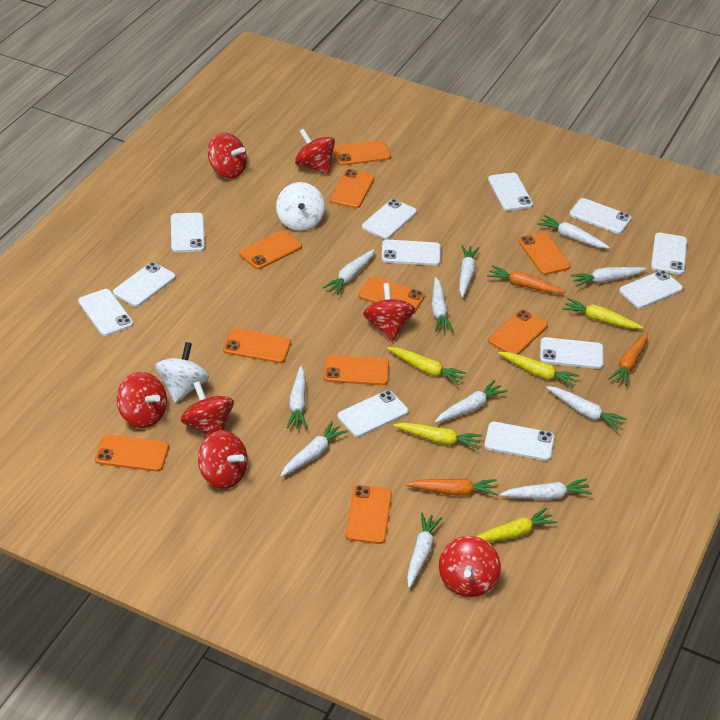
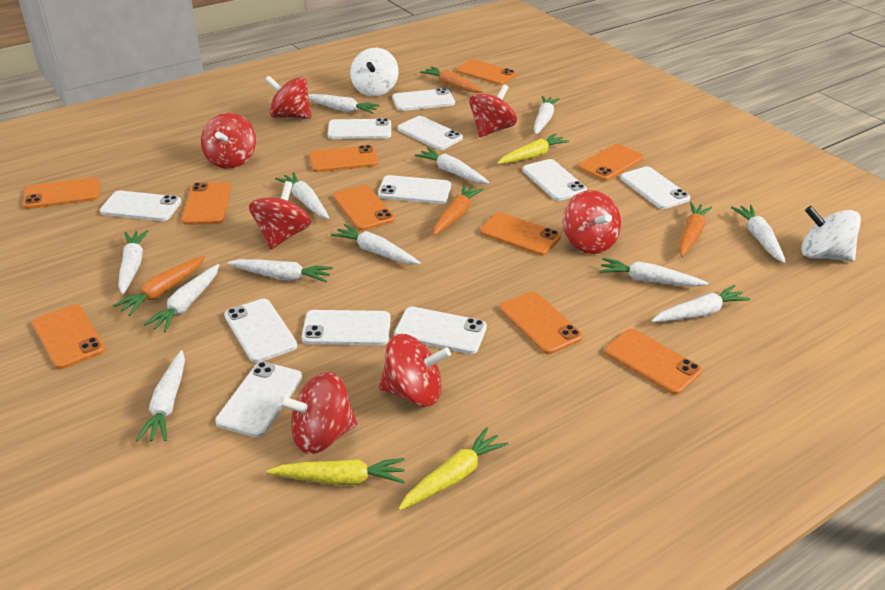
orange carrot: [405,479,498,496] [487,265,566,294] [608,332,648,386] = 3 -> [113,256,205,316] [420,66,484,93] [433,184,484,236] [679,202,712,257] = 4
white carrot: [280,421,348,477] [286,366,307,429] [323,249,375,295] [407,513,442,588] [431,277,454,332] [435,380,507,423] [459,245,479,297] [500,479,592,500] [537,215,610,248] [546,386,627,431] [570,267,646,287] = 11 -> [118,230,148,294] [136,350,185,441] [143,264,219,332] [227,259,333,282] [275,172,329,219] [308,94,380,114] [331,224,420,264] [415,148,489,184] [534,96,560,134] [599,258,708,287] [652,285,750,322] [731,205,786,263] = 12
white phone: [78,289,133,336] [113,262,176,307] [171,213,205,252] [338,390,408,437] [362,199,417,239] [381,239,441,266] [484,422,555,461] [488,173,533,211] [540,337,604,369] [570,198,632,234] [619,270,683,308] [651,232,687,275] = 12 -> [100,191,181,221] [215,362,302,438] [224,299,297,363] [302,310,391,345] [328,118,391,139] [378,175,451,204] [392,88,455,111] [394,307,487,354] [398,116,463,150] [522,159,587,201] [620,167,690,209] = 11
yellow carrot: [387,347,466,385] [393,423,482,450] [476,507,557,542] [498,352,580,388] [563,298,643,329] = 5 -> [266,458,405,485] [398,427,508,510] [497,134,569,164] = 3

